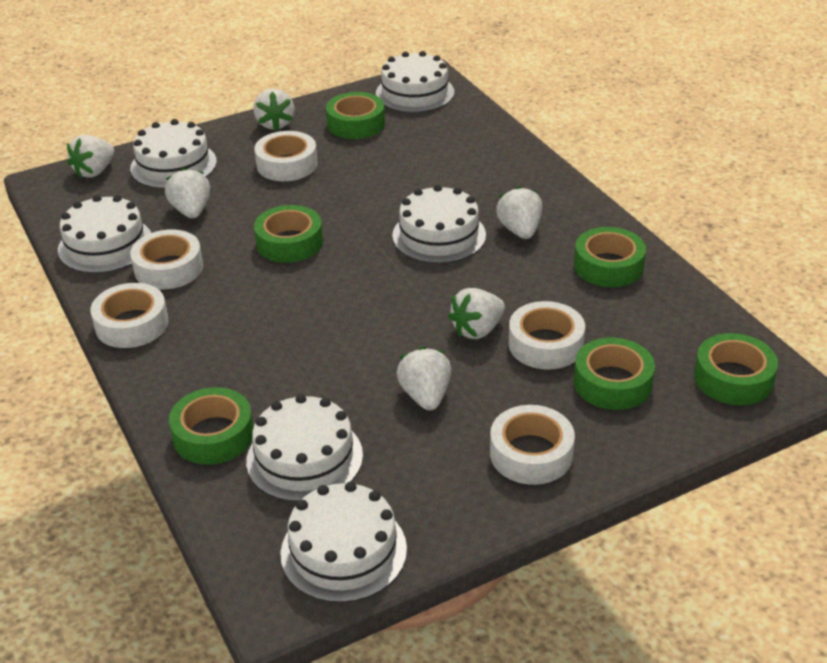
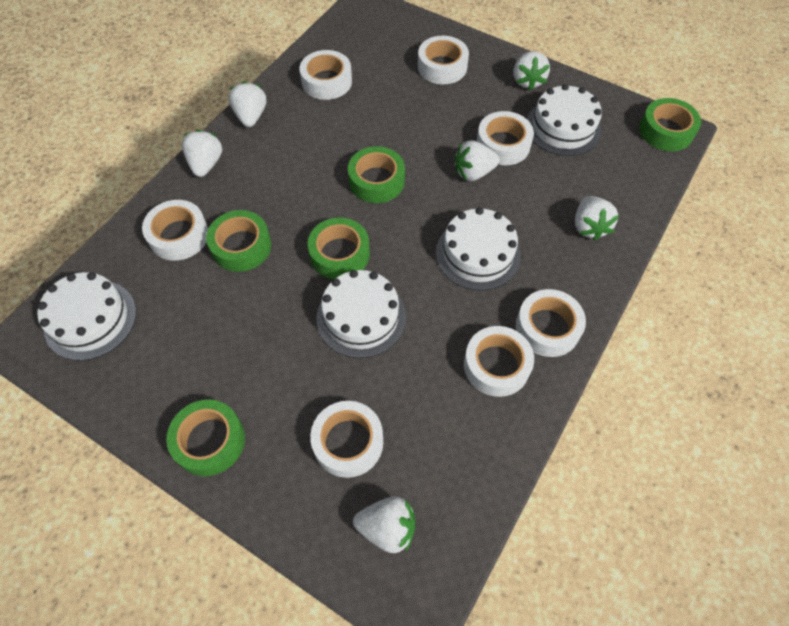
green tape: [169,387,254,465] [254,205,323,263] [326,92,385,139] [574,227,646,287] [574,337,655,410] [694,333,778,405] = 6 -> [166,399,245,476] [206,210,271,272] [308,217,370,279] [348,146,405,203] [639,98,701,151] = 5
white cake: [58,195,151,273] [130,119,217,189] [246,394,363,502] [280,482,407,603] [376,51,454,113] [392,185,486,264] = 6 -> [37,272,136,361] [316,270,406,358] [436,207,520,291] [527,84,602,156] = 4
white tape: [90,283,168,348] [130,229,203,289] [254,131,318,181] [490,405,575,485] [509,301,585,370] = 5 -> [142,200,208,261] [299,50,352,100] [310,401,383,478] [418,36,469,84] [464,326,534,397] [477,111,534,165] [516,289,586,357] = 7

